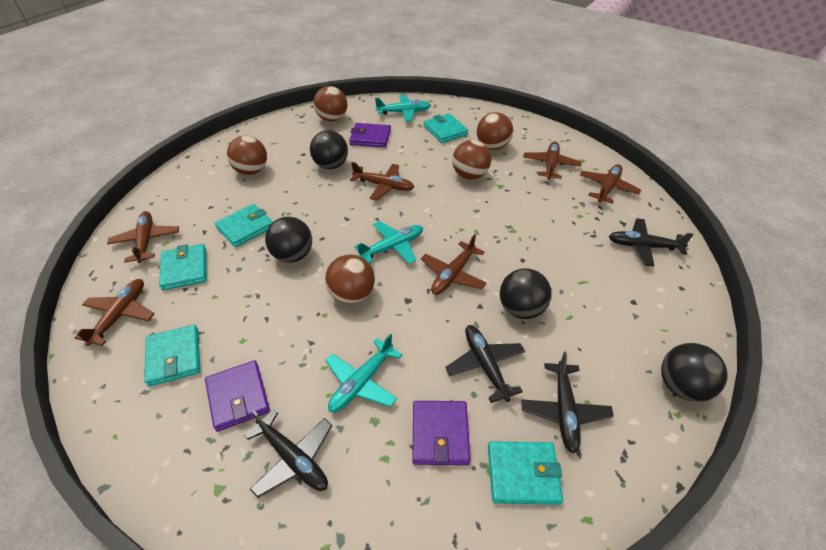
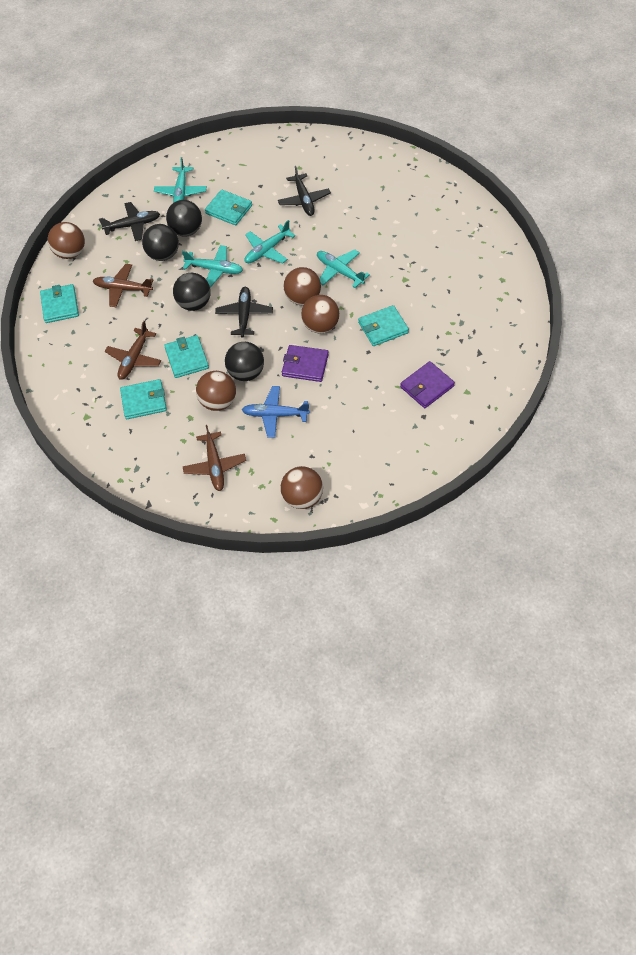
black plane: [244,410,332,498] [445,325,525,403] [521,352,614,454] [608,218,694,267] = 4 -> [99,202,160,241] [215,287,273,338] [278,166,331,216] = 3
blue plane: none = 0 -> [242,386,310,438] = 1
brown plane: [74,279,154,346] [107,211,179,263] [350,162,414,201] [421,234,487,295] [523,141,582,180] [580,164,641,204] = 6 -> [93,264,153,307] [105,321,161,380] [183,425,246,491] = 3
purple wallet: [205,360,270,432] [349,123,391,148] [412,401,471,465] = 3 -> [282,345,329,382] [400,361,455,408] = 2
turquoise plane: [325,333,403,412] [354,221,423,264] [375,95,431,122] = 3 -> [154,157,207,203] [182,245,243,288] [245,220,296,264] [317,249,370,288] = 4

